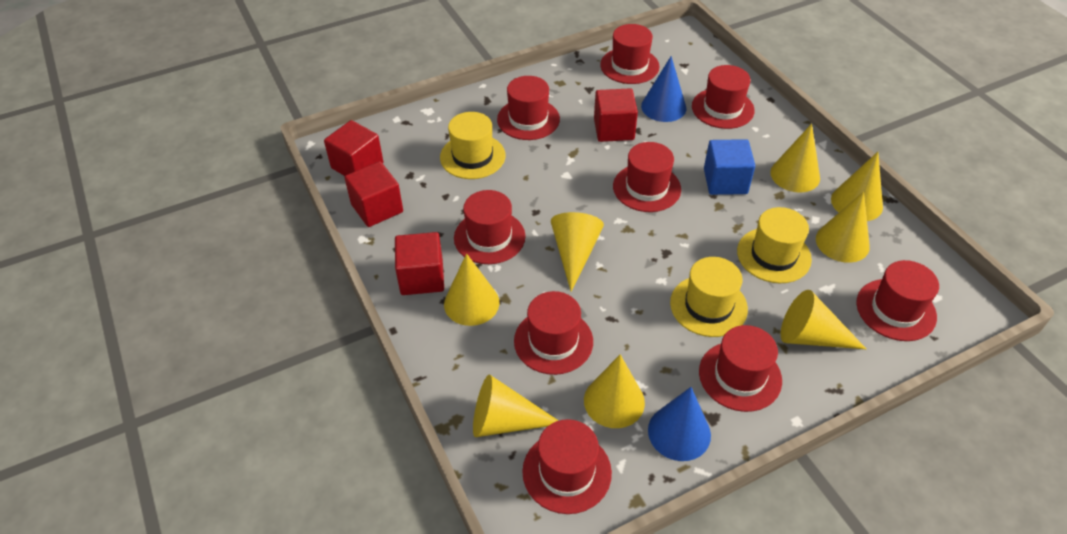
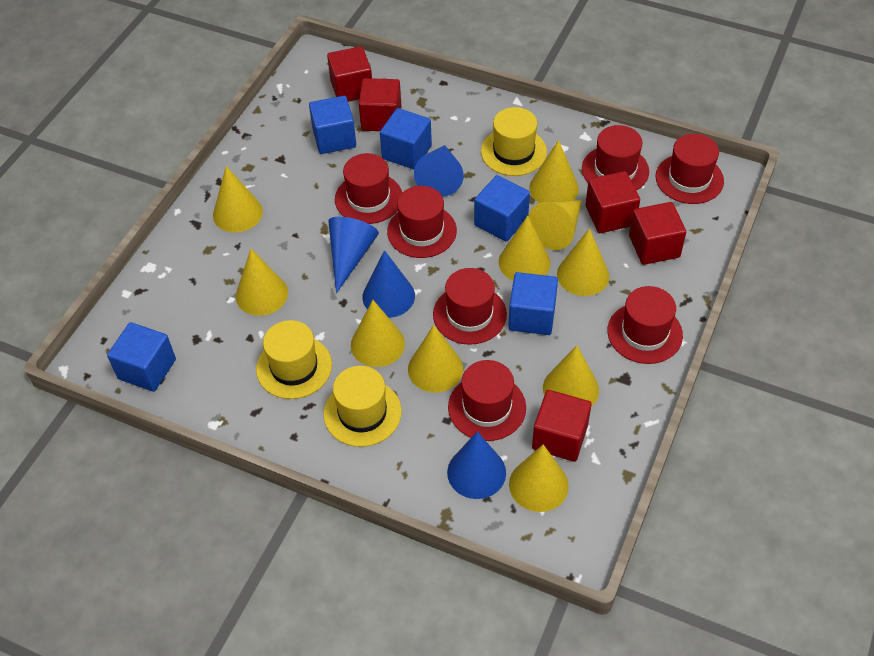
blue cone: [641,56,686,122] [648,387,711,461] = 2 -> [328,217,379,293] [362,250,415,318] [414,145,464,197] [447,431,506,499] = 4
blue cube: [704,139,755,195] = 1 -> [107,322,176,392] [309,96,356,154] [380,108,432,169] [474,175,530,242] [508,272,558,335] = 5
red cube: [324,120,383,176] [344,161,403,227] [395,232,444,295] [594,88,638,142] = 4 -> [327,46,372,102] [359,78,401,131] [532,390,592,462] [585,171,640,233] [629,202,686,265] = 5
red hat: [454,190,525,264] [497,76,560,140] [514,291,593,375] [522,419,612,514] [600,24,659,84] [613,142,681,212] [692,65,755,129] [699,325,782,412] [856,260,939,341] = 9 -> [335,153,402,224] [387,186,457,258] [433,268,507,345] [448,360,526,441] [582,125,649,191] [607,286,683,364] [655,134,724,204] = 7
yellow cone: [444,253,499,326] [473,374,559,437] [551,212,604,292] [584,354,645,428] [770,124,820,193] [781,290,866,349] [816,192,870,263] [831,152,883,221] = 8 -> [213,166,263,232] [236,249,288,316] [351,300,405,367] [408,325,463,392] [499,215,550,280] [509,444,569,512] [528,200,582,250] [529,140,579,203] [543,345,599,407] [557,228,609,296] = 10

